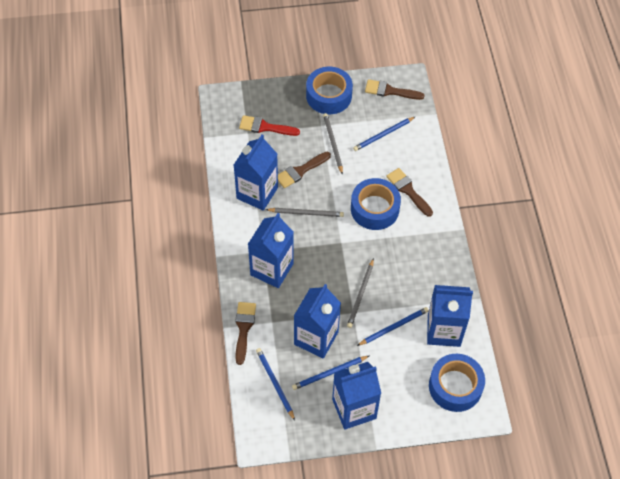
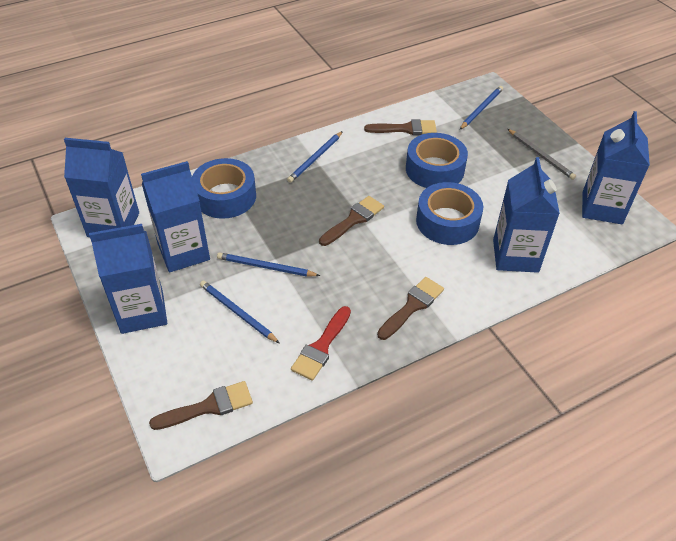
grey pencil: [265,208,344,217] [323,113,343,175] [347,258,374,328] = 3 -> [508,129,576,180] = 1

